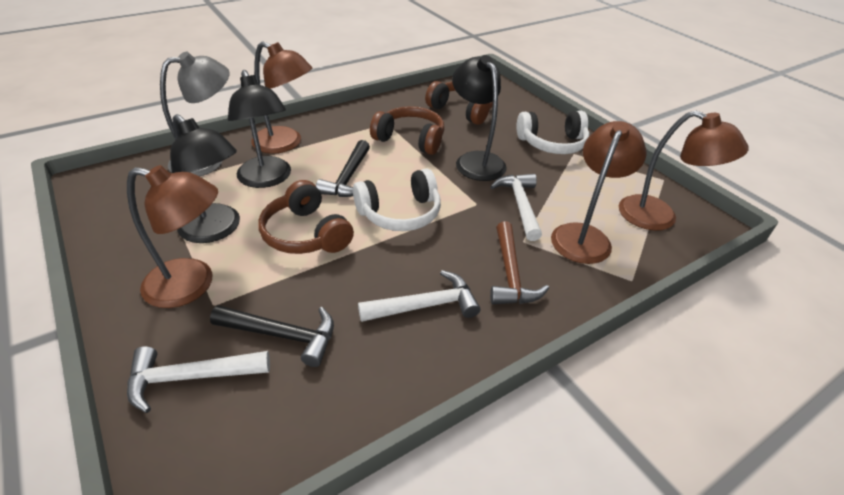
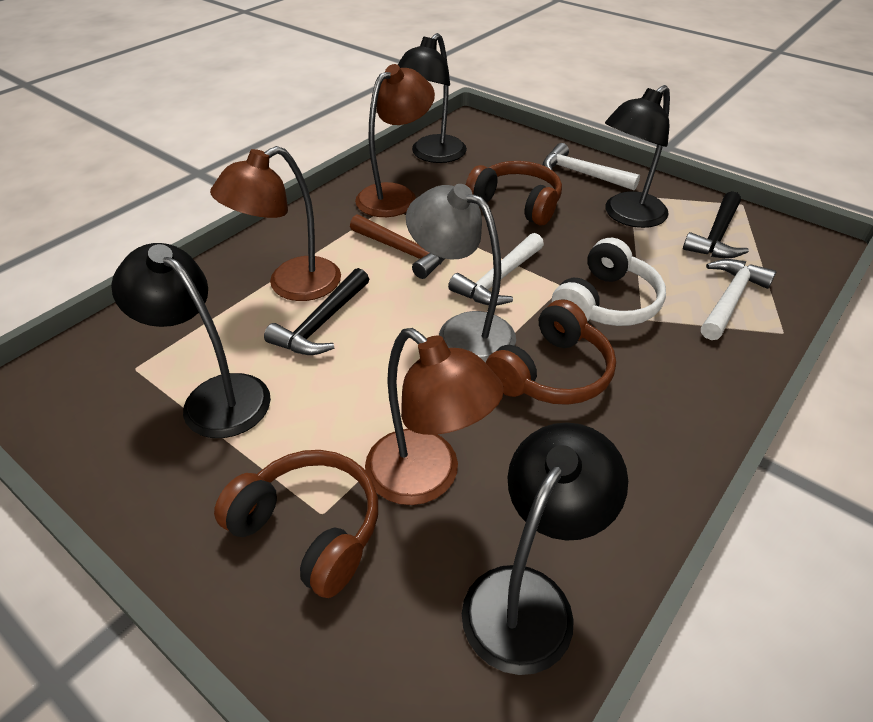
black lamp: [170,114,240,243] [228,70,291,188] [452,55,507,181] = 3 -> [111,243,271,438] [398,33,467,163] [462,422,628,675] [605,85,670,228] = 4
brown lamp: [127,165,218,308] [251,42,312,154] [551,121,647,264] [619,110,749,231] = 4 -> [210,146,341,301] [355,64,435,217] [365,328,504,505] = 3
white headphones: [353,168,441,231] [516,111,590,154] = 2 -> [552,238,666,326] = 1

